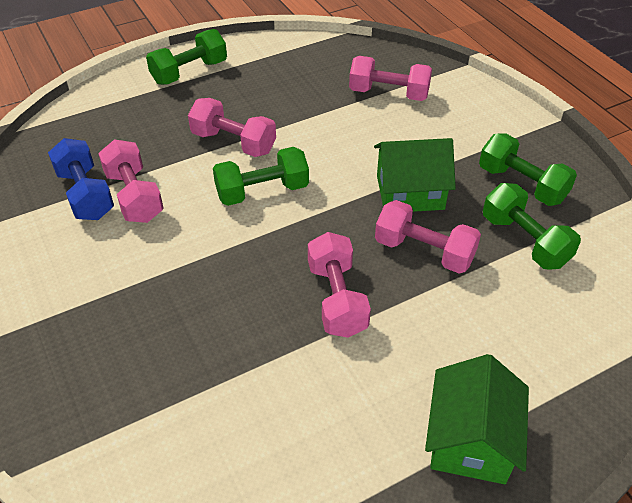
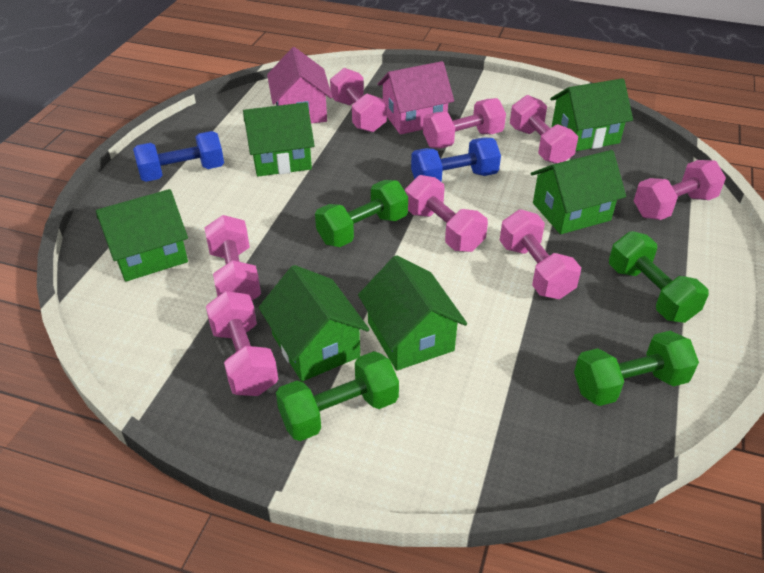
blue dumbbell: [48,138,114,220] = 1 -> [133,131,224,182] [411,137,501,182] = 2
green house: [374,138,456,212] [425,354,529,484] = 2 -> [96,189,188,282] [243,102,315,177] [258,265,369,382] [358,255,467,371] [530,150,626,234] [550,78,633,151] = 6
pink dumbbell: [98,139,164,223] [188,98,276,157] [308,232,371,338] [349,56,432,101] [375,200,481,274] = 5 -> [204,215,261,301] [206,291,278,396] [330,68,387,132] [405,175,488,252] [423,98,506,149] [500,209,581,299] [510,95,578,164] [634,160,726,220] = 8
pink house: none = 0 -> [267,47,332,123] [378,61,454,134] = 2

